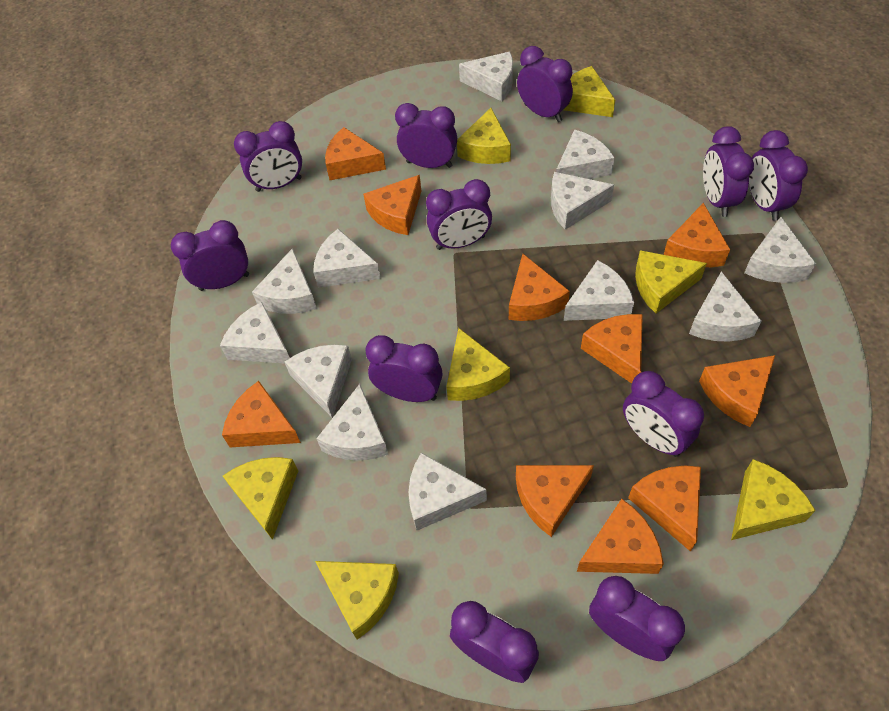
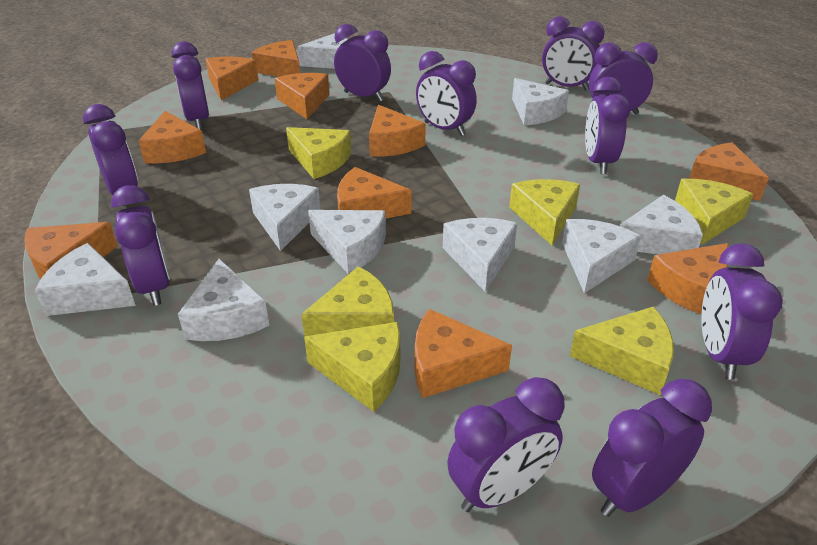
white cheese: [220,302,290,364] [252,248,317,314] [285,344,352,418] [313,229,381,288] [316,384,388,461] [409,453,487,530] [459,51,513,101] [551,172,614,230] [556,130,615,179] [564,260,634,321] [689,271,761,342] [744,217,816,283] = 12 -> [35,243,136,316] [178,259,270,341] [249,184,321,251] [298,33,348,69] [308,210,386,274] [443,218,517,292] [512,78,569,125] [562,219,641,293] [620,195,703,255] = 9
yellow cheese: [223,457,298,540] [315,561,399,640] [446,328,510,401] [457,108,511,164] [563,66,615,117] [635,250,707,313] [731,459,816,540] = 7 -> [286,127,351,179] [301,266,394,337] [304,322,401,412] [509,179,580,245] [570,306,674,395] [675,179,753,245] = 6

